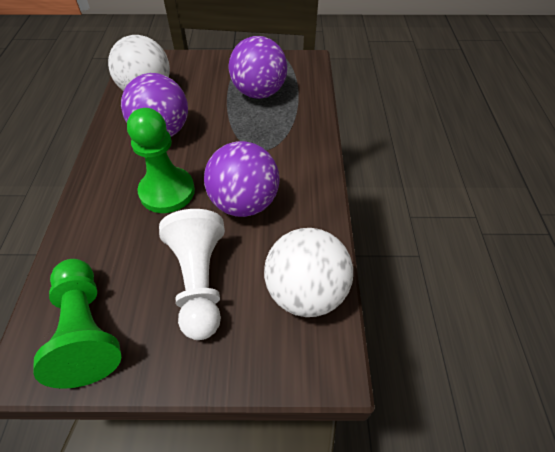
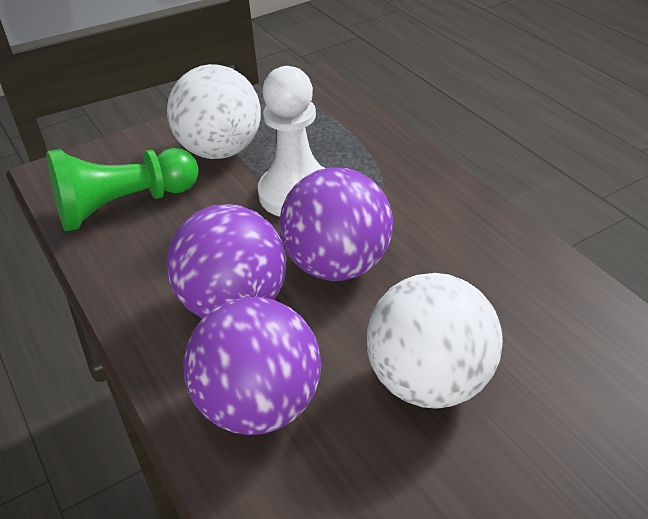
green pawn: [34,259,122,389] [127,108,195,213] = 2 -> [47,148,199,232] = 1

